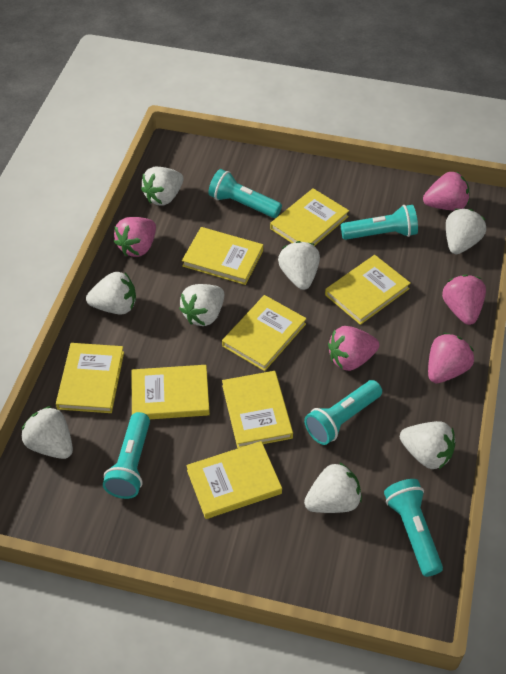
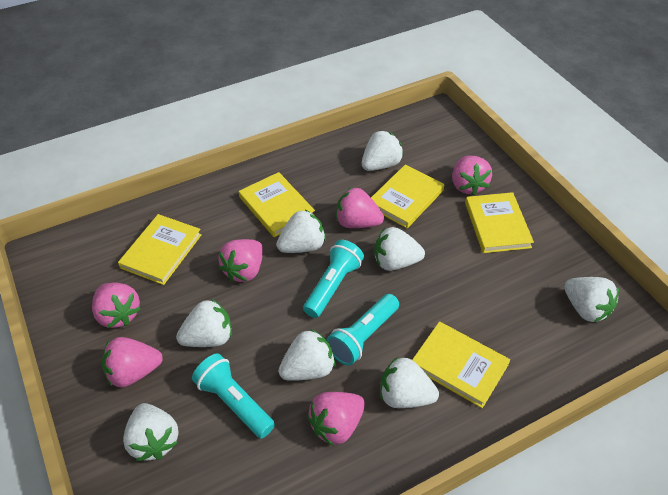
pink strawberry: [114,217,156,257] [328,326,379,371] [423,172,470,211] [428,333,474,383] [442,275,486,325] = 5 -> [92,283,141,328] [102,337,163,388] [218,239,263,282] [307,392,365,446] [336,188,384,228] [452,156,492,196] = 6
turquoise flashlight: [103,412,150,499] [208,169,282,218] [304,380,382,445] [341,205,418,240] [384,479,443,577] = 5 -> [192,353,275,439] [303,240,364,318] [326,294,399,366] = 3
yellow book: [56,343,124,413] [132,365,210,419] [182,227,263,285] [186,441,282,519] [222,295,307,371] [222,371,293,448] [270,188,349,246] [325,255,411,325] = 8 -> [118,214,202,285] [239,172,315,237] [371,164,444,228] [412,321,510,408] [465,192,534,253] = 5

